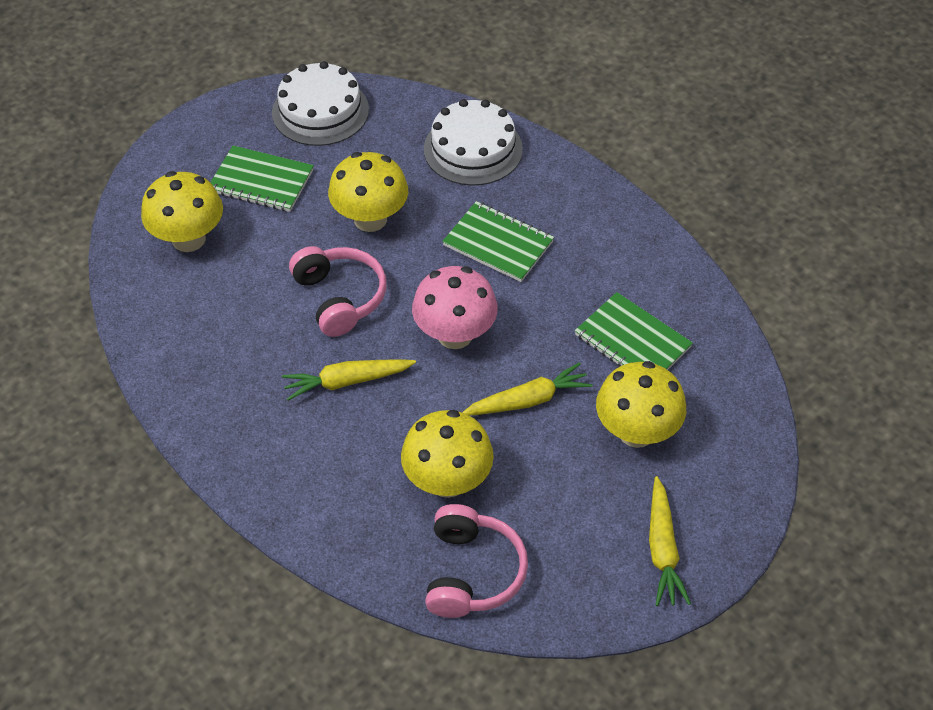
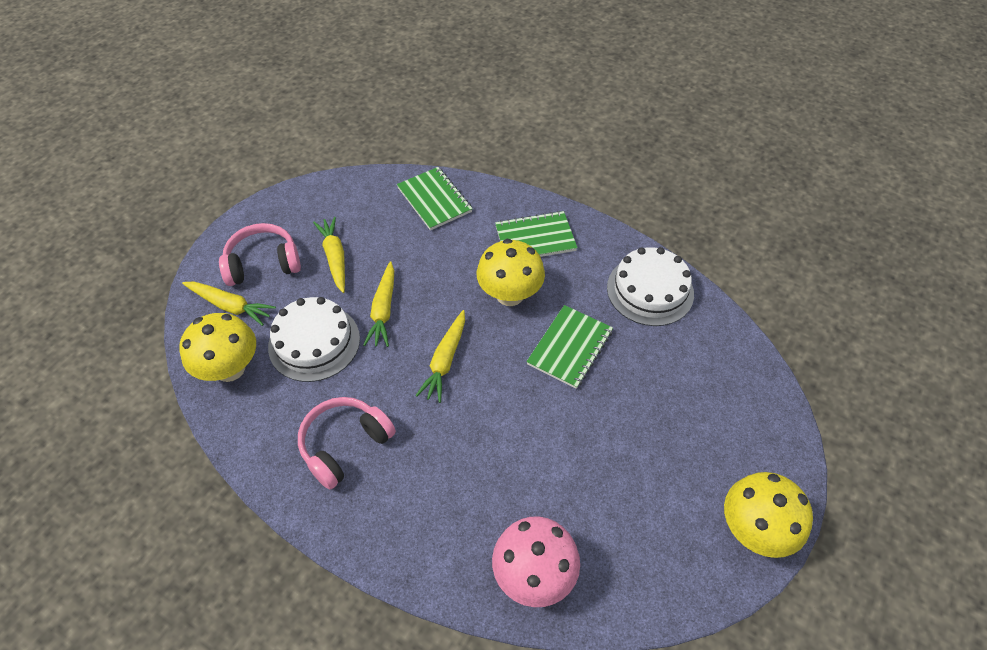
yellow carrot: [282,359,416,401] [462,362,592,415] [649,476,691,606] = 3 -> [182,281,276,326] [313,217,345,293] [363,261,394,347] [415,310,465,403] = 4
yellow mushroom: [141,171,223,252] [328,152,408,232] [401,410,494,498] [596,361,686,448] = 4 -> [179,313,256,382] [477,239,545,306] [724,472,813,558] = 3

